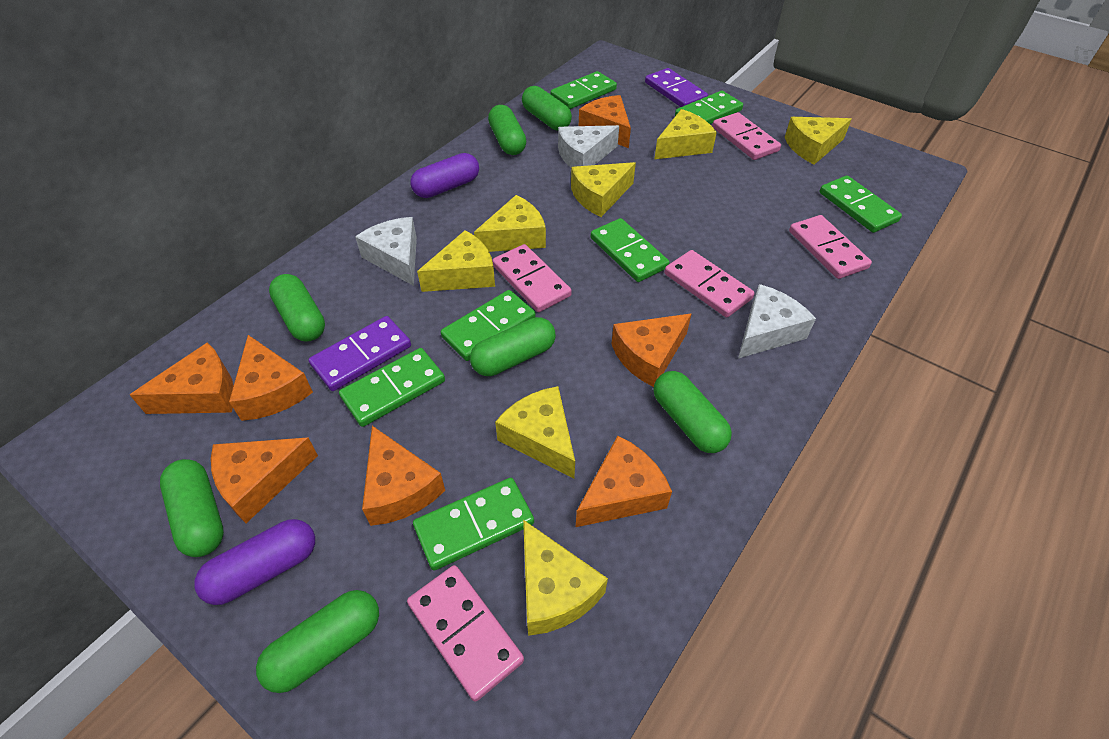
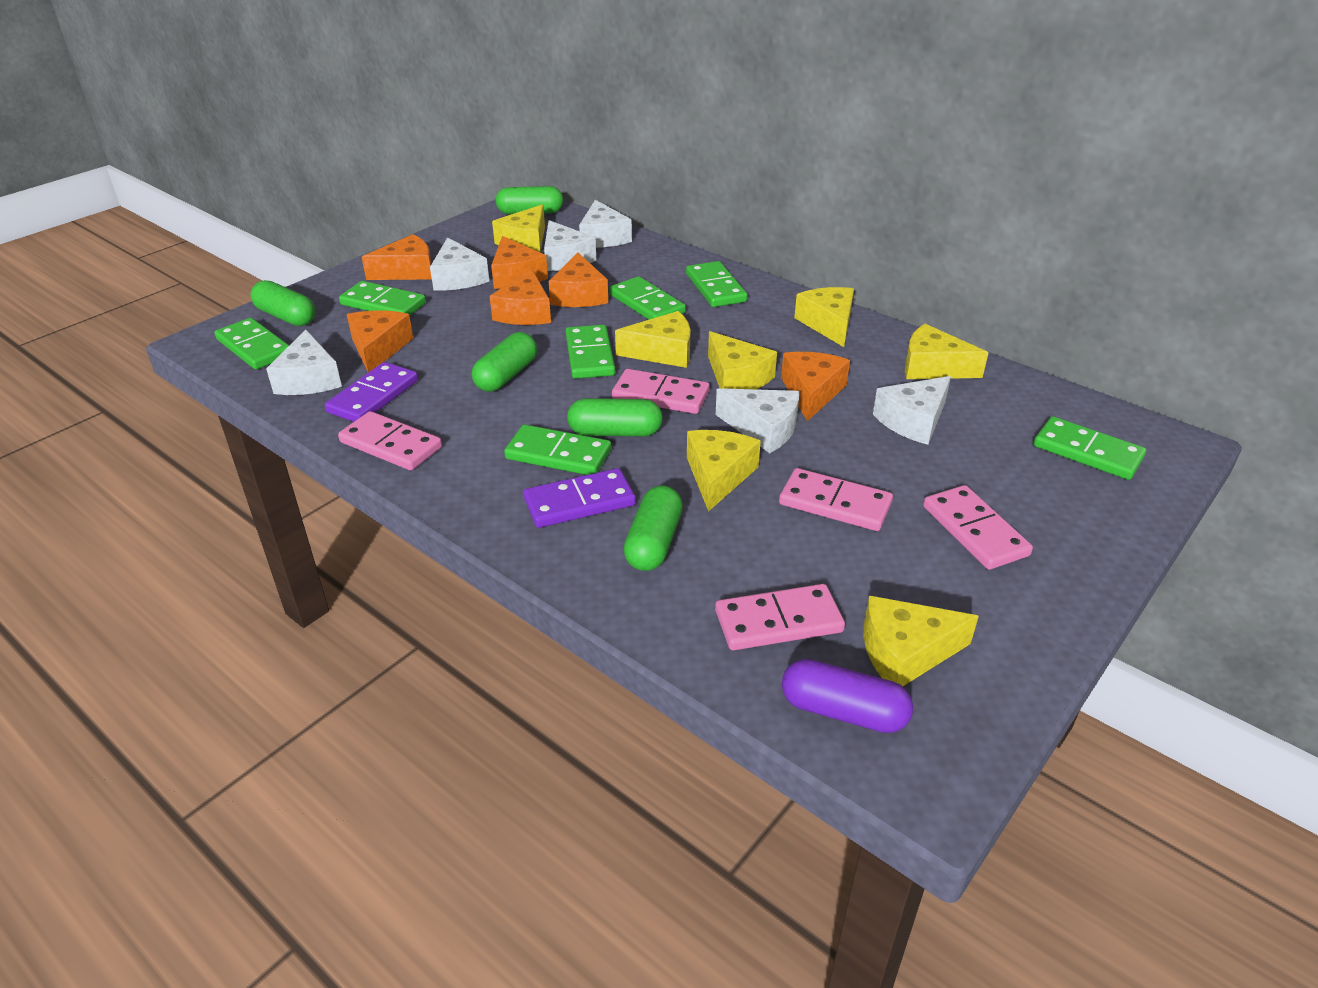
green capsule: [160,459,224,557] [256,590,379,693] [269,274,325,342] [470,317,556,376] [488,105,526,155] [522,86,572,131] [653,371,732,453] = 7 -> [250,280,315,326] [472,332,537,392] [496,186,563,214] [567,398,663,436] [624,485,683,571] = 5
orange cheese: [130,342,234,414] [211,437,318,523] [229,335,313,421] [362,426,445,526] [576,436,672,527] [579,95,631,148] [611,313,692,387] = 7 -> [347,310,413,372] [362,234,432,280] [490,268,551,325] [491,236,548,289] [549,252,608,307] [781,352,850,421] = 6
purple capsule: [195,519,315,605] [410,153,479,198] = 2 -> [782,659,913,733] = 1
white cheese: [355,217,417,286] [558,125,619,167] [738,284,816,359] = 3 -> [266,329,342,395] [430,237,489,290] [544,220,596,271] [579,200,632,248] [716,388,799,453] [873,376,951,445] = 6

